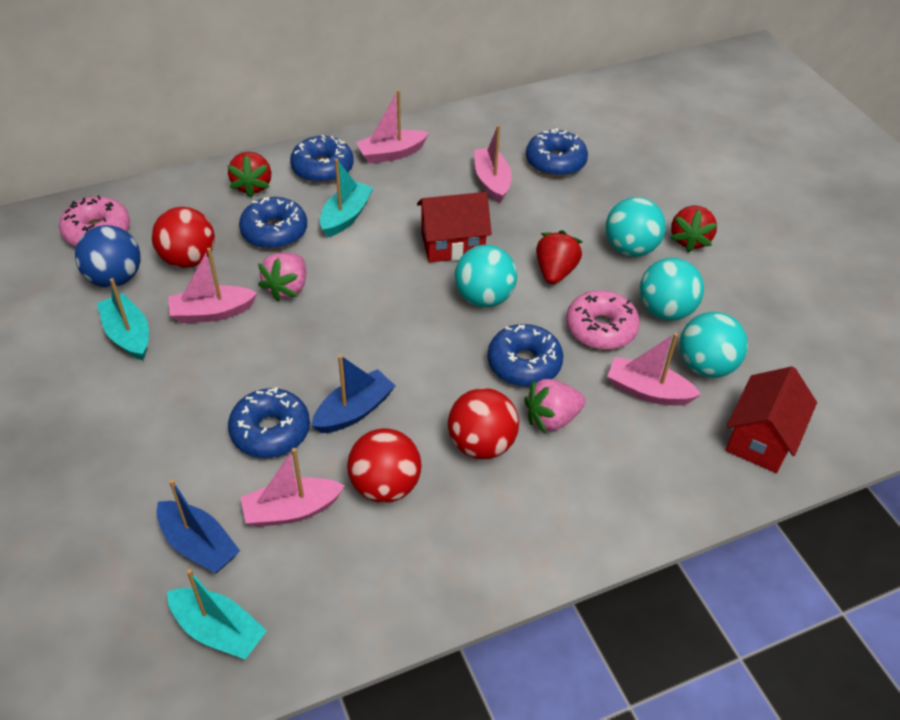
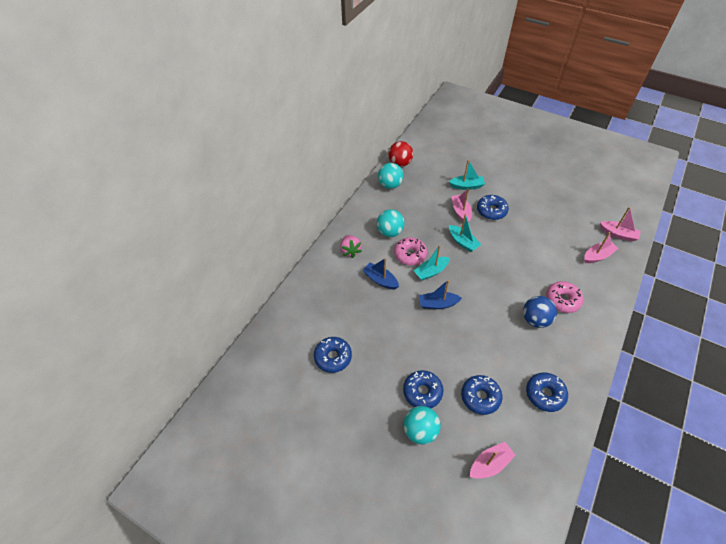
pink boat: [168,248,257,323] [240,448,345,527] [356,90,429,164] [474,125,512,203] [607,333,701,406] = 5 -> [451,189,472,223] [470,442,516,479] [584,232,619,263] [600,207,641,242] = 4
pink strawberry: [258,252,306,302] [524,379,586,434] = 2 -> [340,235,362,258] = 1
red ball: [152,207,215,268] [347,428,422,503] [448,388,519,459] = 3 -> [388,141,413,167] = 1
red house: [417,192,492,263] [726,366,817,473] = 2 -> none = 0
red strawberry: [227,152,271,197] [536,230,582,284] [671,205,718,252] = 3 -> none = 0
turquoise ball: [455,245,517,307] [606,197,666,257] [640,258,704,321] [680,312,748,378] = 4 -> [377,209,405,237] [378,163,404,189] [403,406,441,445] = 3

